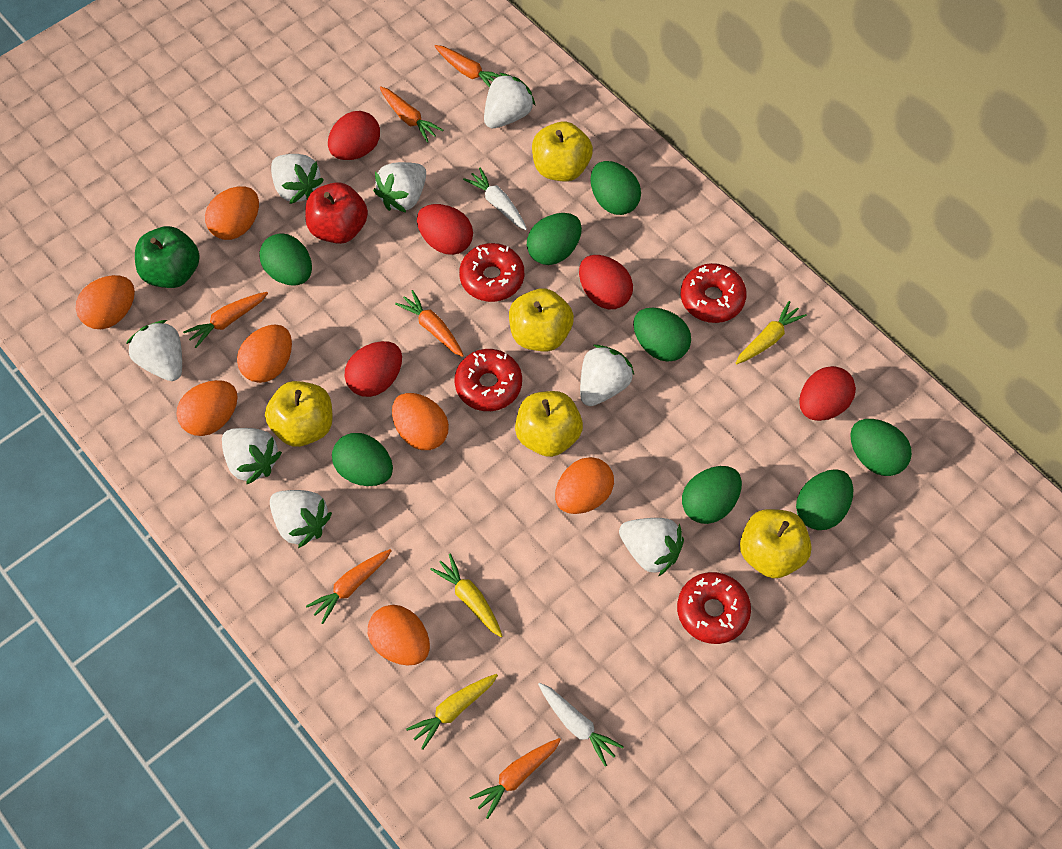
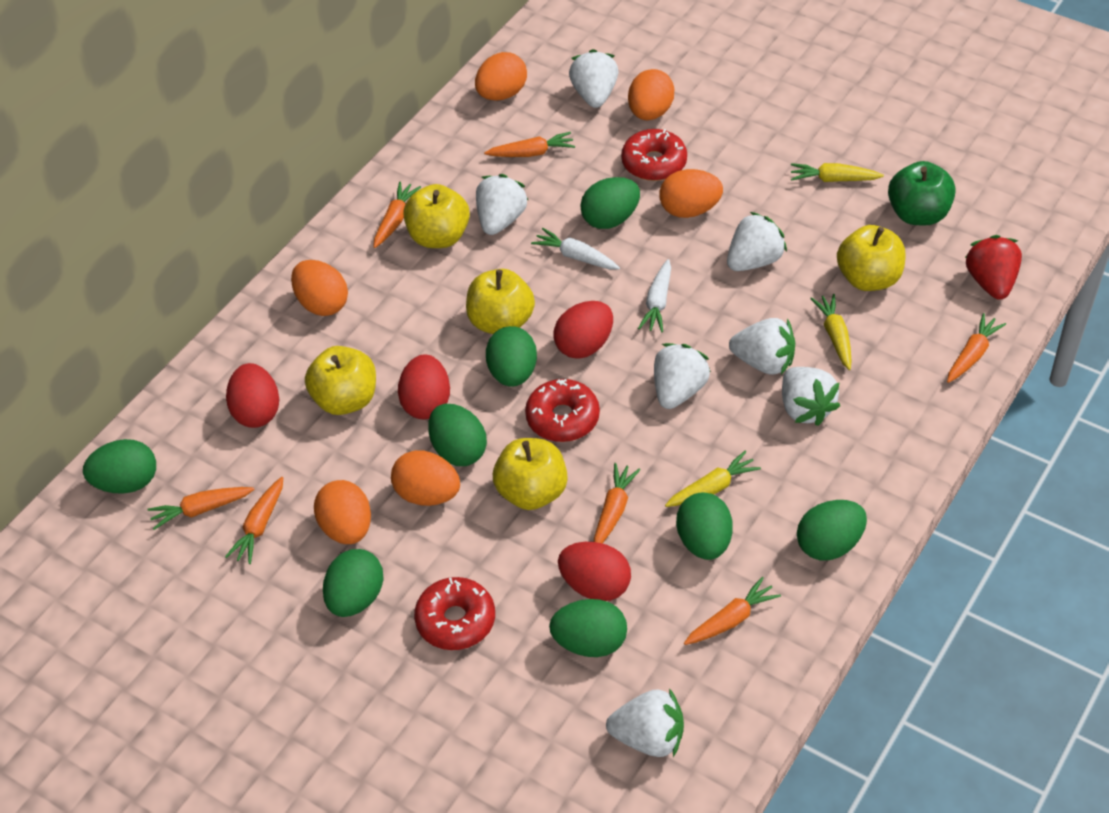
orange carrot: [183,292,268,348] [306,549,392,624] [380,86,443,143] [395,290,464,357] [434,45,501,88] [470,738,561,819] = 6 -> [147,487,255,530] [225,477,283,564] [373,182,421,248] [484,132,575,157] [594,463,641,544] [684,577,781,645] [947,313,1006,383] = 7
orange egg: [76,275,135,329] [176,380,238,436] [205,186,259,240] [237,324,292,383] [368,605,430,666] [392,393,449,450] [555,457,614,514] = 7 -> [291,260,348,316] [314,480,371,544] [391,450,460,506] [475,52,527,101] [628,69,674,120] [659,169,723,218] = 6
red apple: [305,182,368,244] = 1 -> none = 0
red donut: [454,349,522,411] [459,243,524,302] [677,572,751,644] [681,263,747,323] = 4 -> [414,577,495,650] [525,379,600,442] [621,129,687,181] = 3
red egg: [328,111,380,160] [345,341,402,397] [417,204,473,255] [579,255,633,309] [799,366,856,421] = 5 -> [226,363,279,428] [398,355,450,419] [554,301,613,359] [558,542,631,601] = 4
red strawberry: none = 0 -> [965,235,1022,300] = 1
white strawberry: [126,320,182,381] [222,428,282,485] [270,490,332,548] [271,154,324,204] [373,162,426,212] [484,73,536,128] [580,344,634,406] [619,518,684,577] = 8 -> [476,174,528,235] [569,49,619,108] [606,688,684,757] [654,343,711,409] [727,212,787,271] [729,318,795,375] [782,367,840,426] = 7

